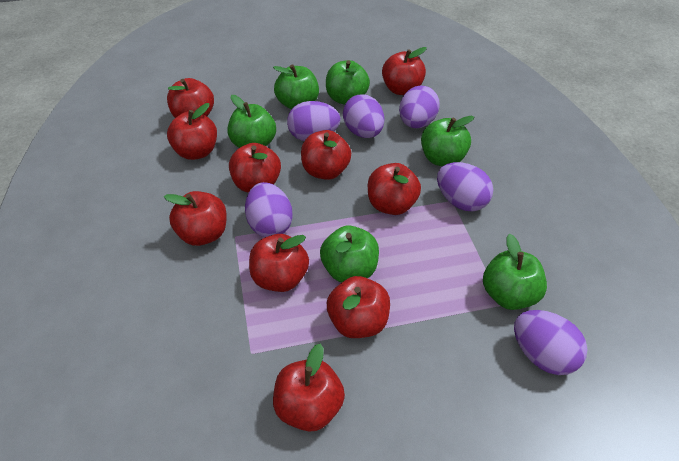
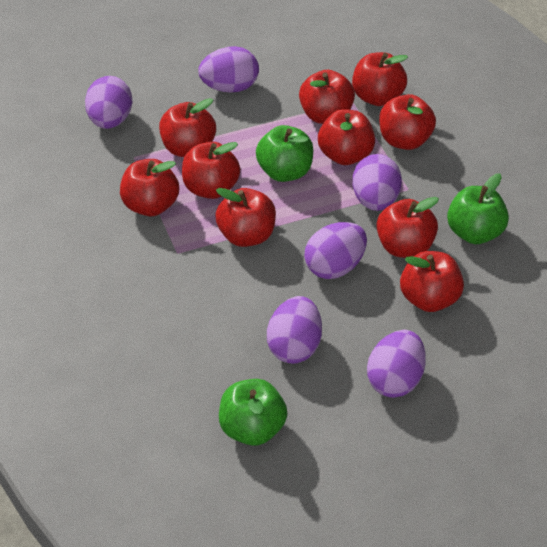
green apple: [227,95,276,148] [273,64,319,109] [320,226,379,282] [326,60,370,104] [421,116,474,166] [483,234,547,310] = 6 -> [219,379,287,446] [256,125,313,182] [447,173,509,244] = 3

